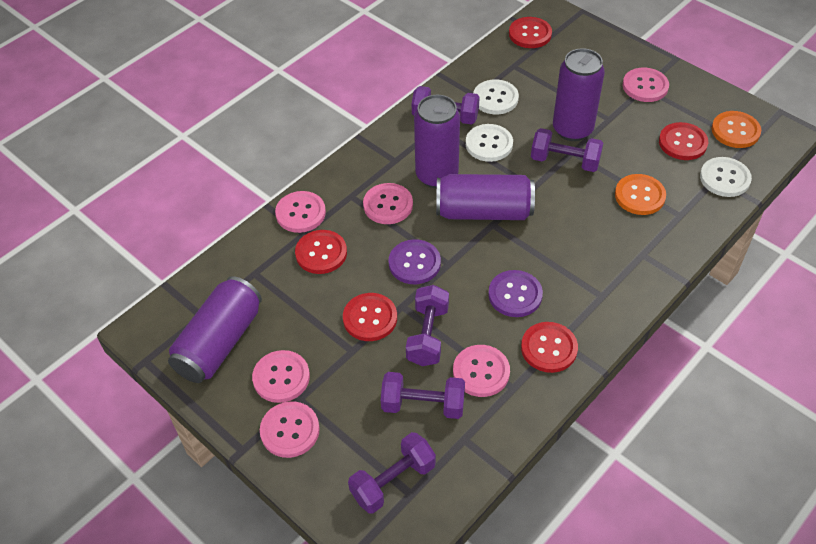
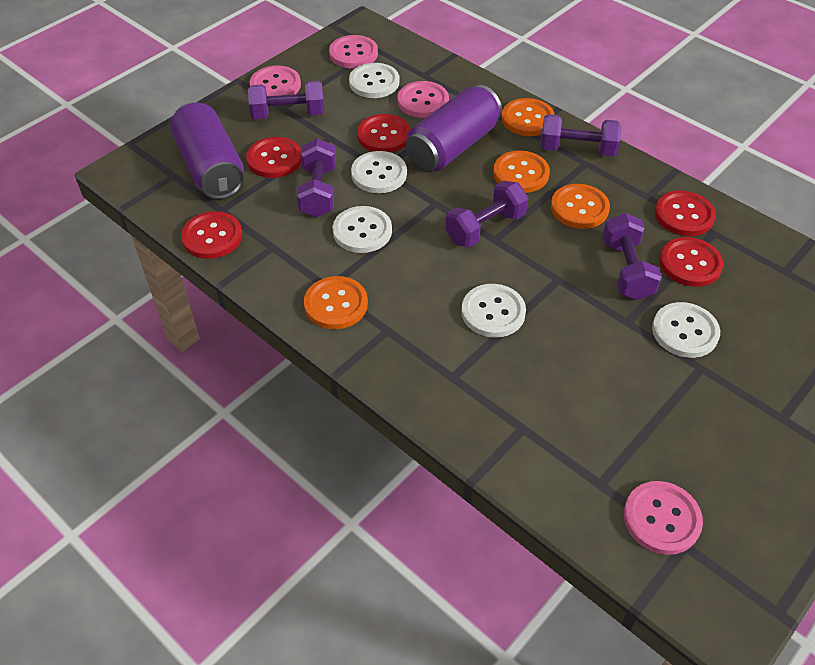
orange button: [615,174,666,215] [711,111,761,148] = 2 -> [304,276,368,329] [493,151,550,193] [501,98,555,136] [551,184,610,229] = 4
pink button: [252,350,310,403] [260,402,320,458] [275,191,326,233] [363,183,413,224] [453,345,510,397] [623,67,669,102] = 6 -> [249,66,301,96] [329,35,378,68] [397,81,449,118] [624,481,703,555] = 4
purple button: [388,239,441,284] [488,270,543,317] = 2 -> none = 0
purple can: [168,276,262,383] [414,94,460,188] [436,174,535,220] [553,48,605,141] = 4 -> [170,102,244,199] [405,85,502,171] = 2
white button: [466,124,513,162] [473,79,519,114] [700,157,752,197] = 3 -> [333,206,392,253] [349,63,399,98] [351,151,407,193] [461,284,526,338] [652,302,720,358] = 5

